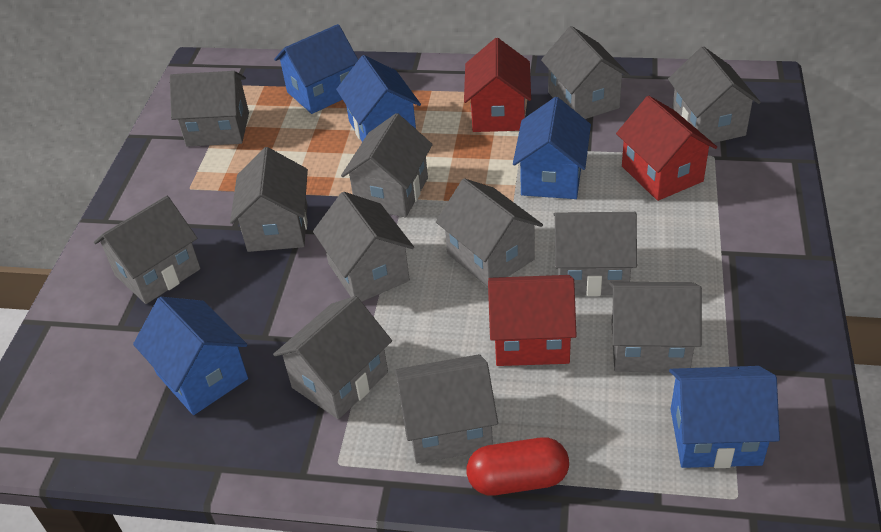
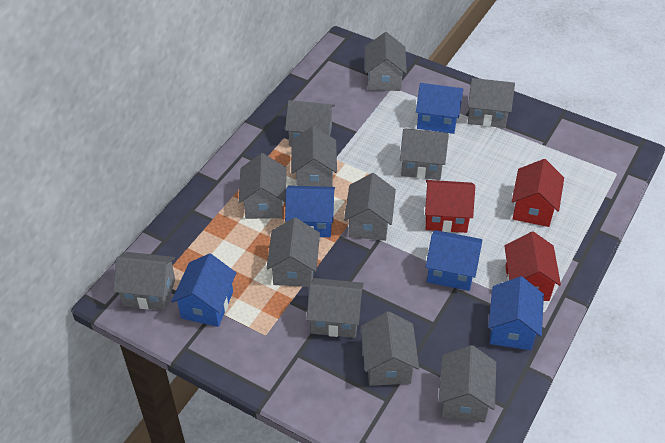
red capsule: [467,437,569,496] = 1 -> none = 0

